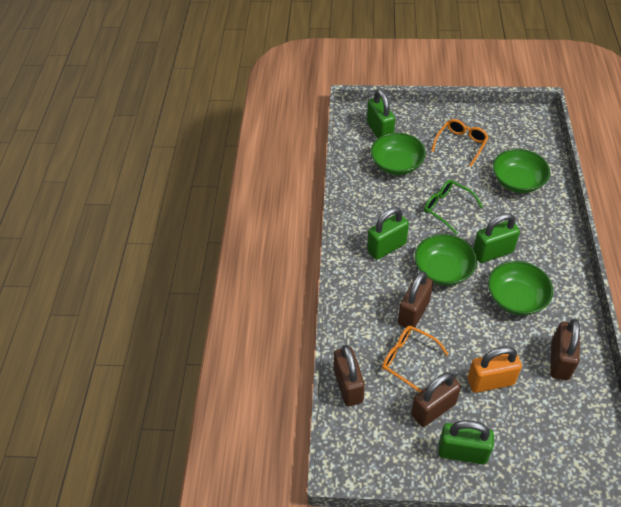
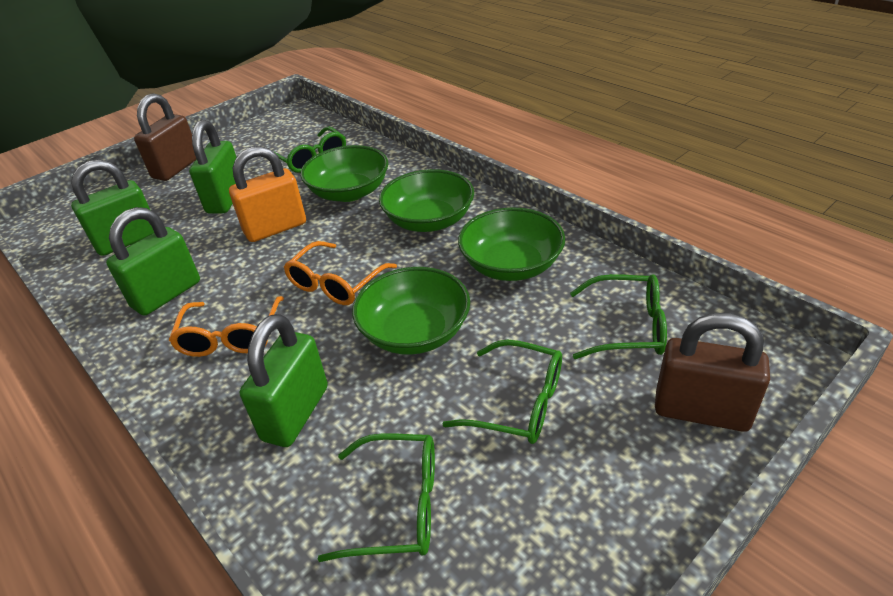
brown padlock: [334,345,365,406] [398,271,433,330] [411,372,461,427] [550,319,580,380] = 4 -> [134,93,196,181] [655,313,770,432] = 2
green glasses: [424,180,483,234] = 1 -> [273,126,346,173] [318,433,435,562] [443,340,562,444] [570,274,667,359] = 4

